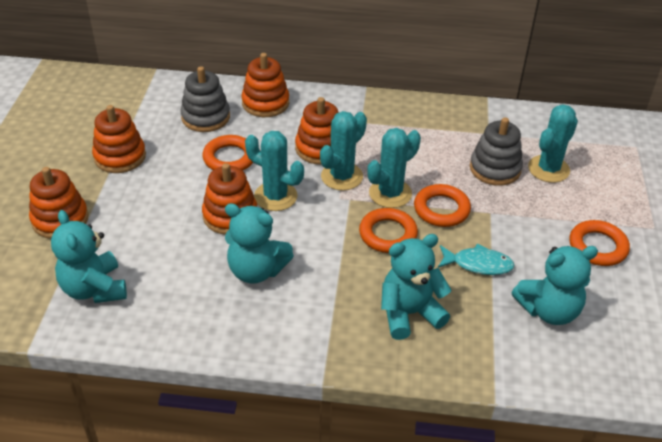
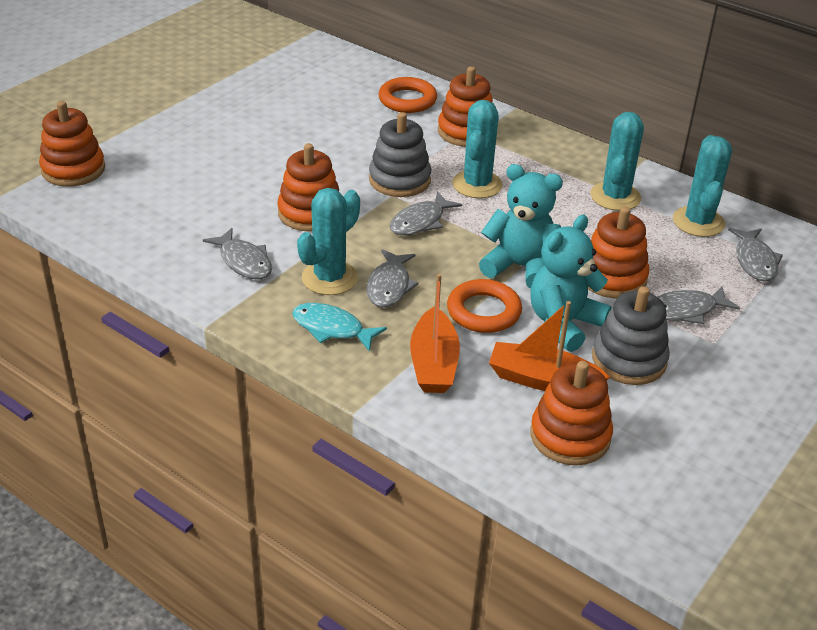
grey fish: none = 0 -> [203,228,272,279] [367,249,419,307] [390,191,462,235] [657,286,740,324] [728,228,783,282] = 5
orange boat: none = 0 -> [410,274,460,393] [489,301,610,391] = 2
orange ring: [202,135,253,170] [359,208,418,253] [414,184,471,227] [569,220,630,266] = 4 -> [378,77,437,113] [447,279,522,333] = 2
turquoise teddy bear: [51,210,127,303] [225,203,294,284] [381,234,451,340] [512,246,598,325] = 4 -> [479,164,563,289] [530,215,612,352] = 2

